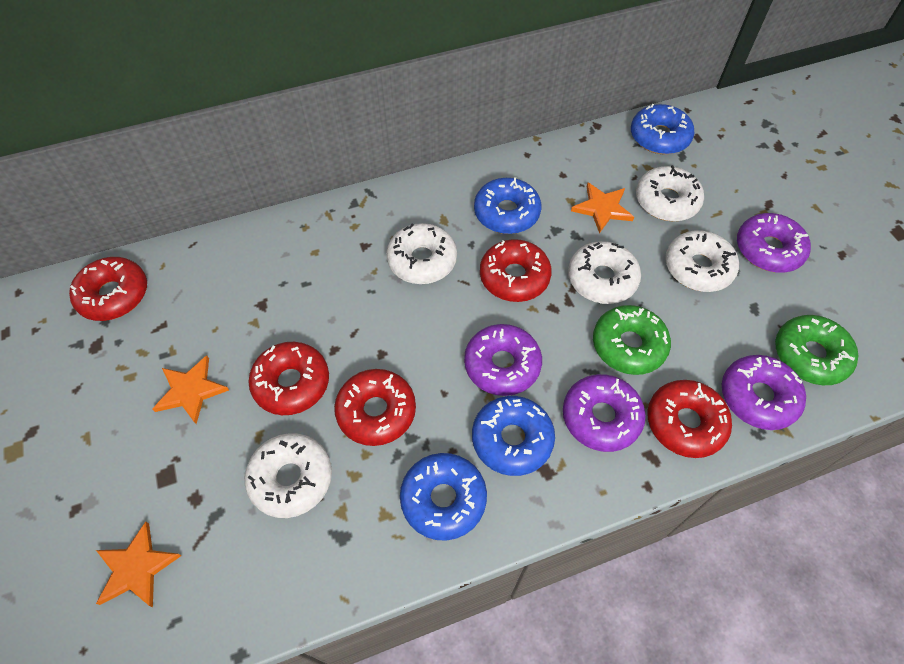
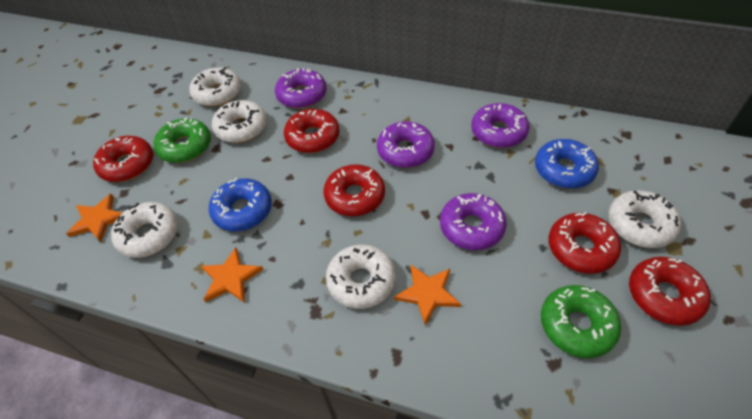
blue donut: [400,453,487,541] [472,396,555,476] [474,177,541,234] [631,104,695,154] = 4 -> [209,178,272,232] [535,139,599,189] = 2

